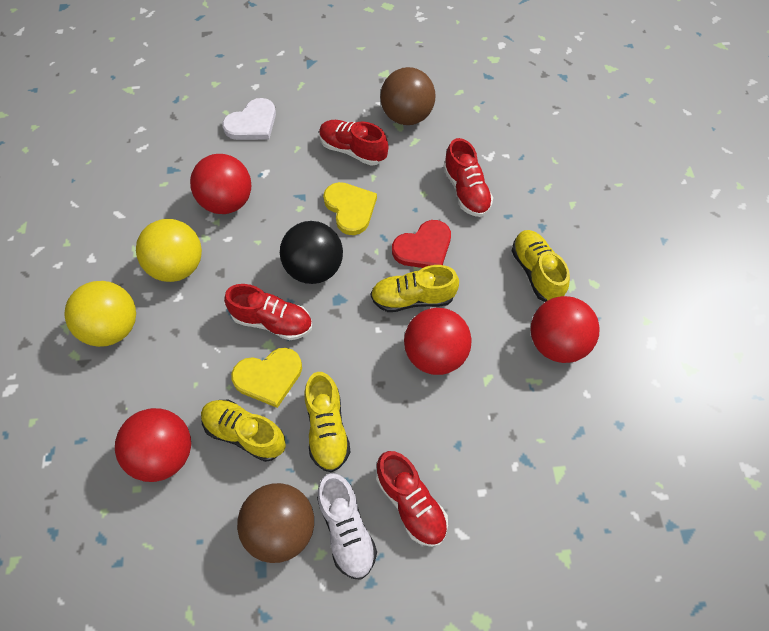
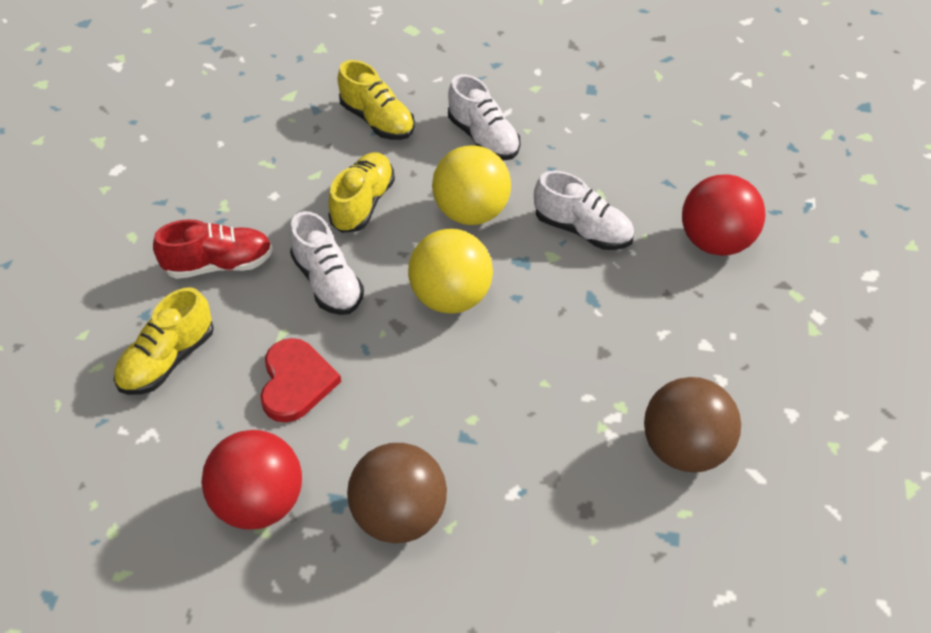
black ball: [280,221,343,284] = 1 -> none = 0
red ball: [115,408,191,482] [190,154,251,214] [404,308,472,375] [530,296,600,363] = 4 -> [201,430,302,529] [682,174,765,256] = 2
red shoe: [224,284,312,340] [319,120,388,166] [376,451,448,547] [443,138,493,217] = 4 -> [153,219,273,279] = 1
white heart: [222,98,276,140] = 1 -> none = 0
white shoe: [317,473,377,580] = 1 -> [290,211,364,315] [448,74,521,160] [534,171,634,250] = 3
yellow heart: [231,348,302,408] [323,182,377,235] = 2 -> none = 0
yellow shoe: [201,400,286,462] [304,372,350,473] [371,265,459,312] [512,230,570,302] = 4 -> [114,287,214,395] [328,152,395,233] [338,60,415,140] = 3

